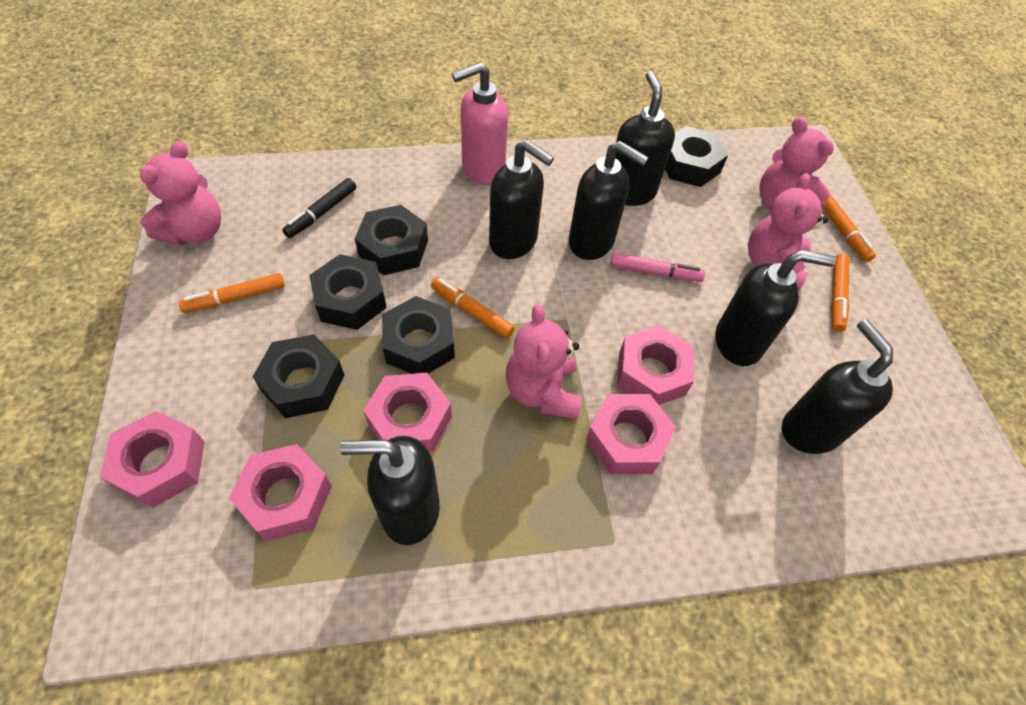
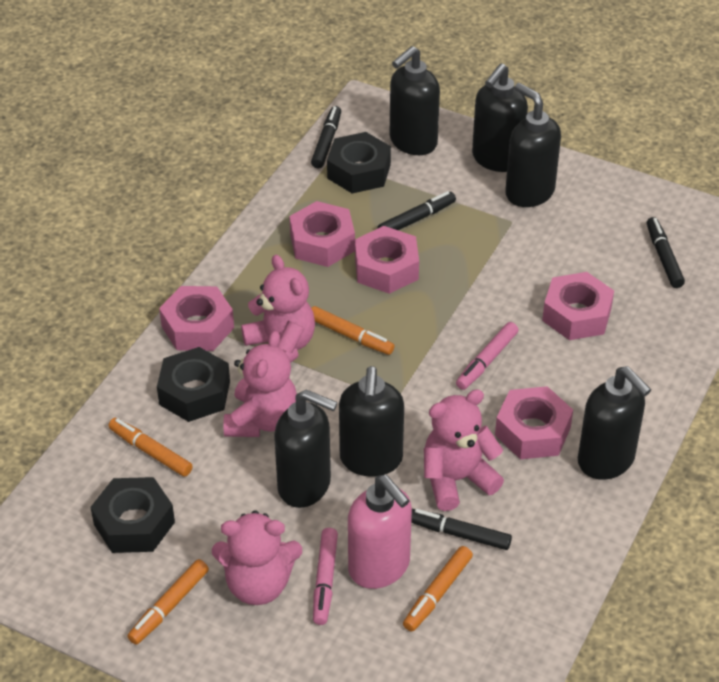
black marker: [282,178,356,238] = 1 -> [311,106,341,168] [378,191,456,230] [411,509,512,550] [647,217,685,288] = 4
black nut: [253,335,344,418] [309,254,387,330] [355,205,428,275] [382,296,455,374] [665,126,728,187] = 5 -> [90,477,175,553] [157,347,230,422] [327,132,391,193] = 3
pink marker: [610,253,705,282] = 1 -> [313,528,338,625] [456,322,518,390] = 2

